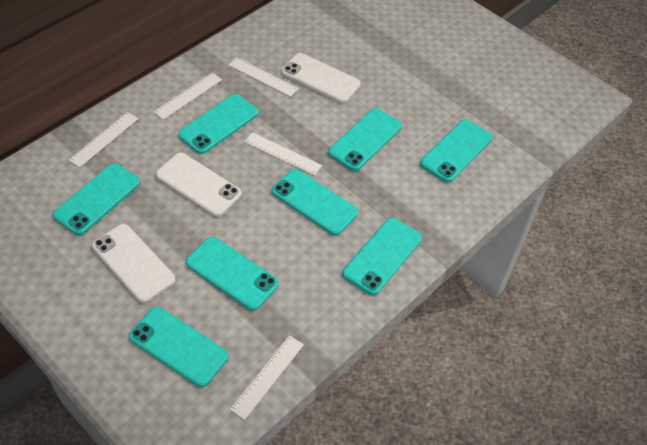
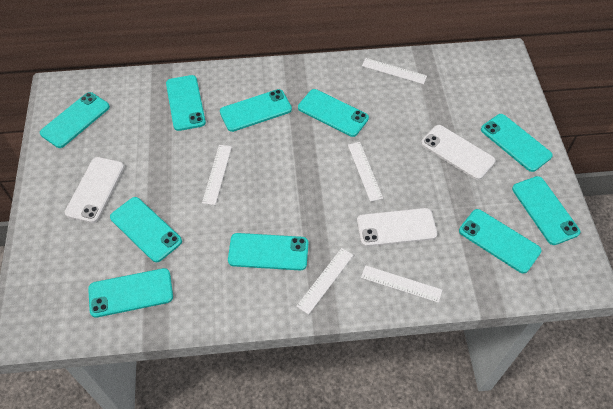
turquoise phone: [53,163,140,235] [129,307,229,387] [178,94,259,154] [186,237,279,311] [272,169,358,235] [328,108,402,171] [342,218,422,296] [420,119,493,183] = 8 -> [40,92,110,148] [88,268,173,318] [110,197,182,262] [166,75,206,131] [220,89,292,132] [228,233,308,270] [298,89,369,137] [459,209,542,273] [481,114,553,172] [512,176,580,245] = 10

